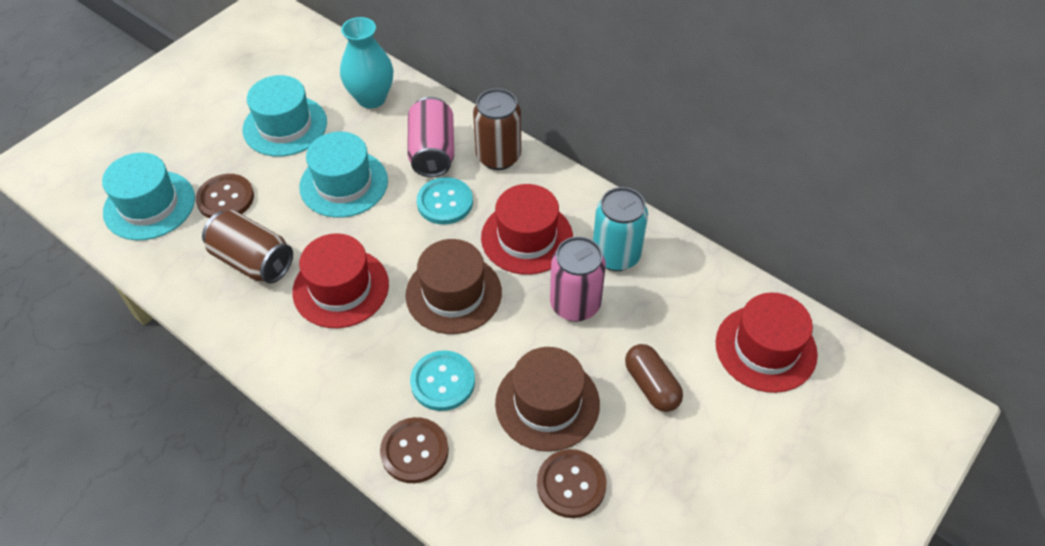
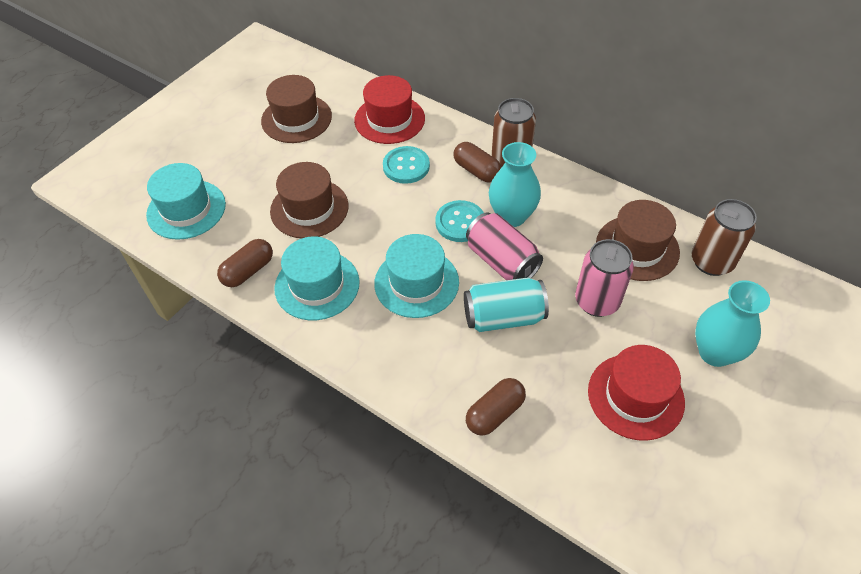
brown button: [196,174,254,219] [380,417,449,483] [537,449,607,518] = 3 -> none = 0
brown capsule: [625,344,683,412] = 1 -> [217,239,273,287] [454,142,501,182] [466,378,526,436] = 3
brown hat: [405,239,502,334] [495,347,600,452] = 2 -> [261,75,332,143] [270,162,349,238] [596,200,680,281] = 3
red hat: [292,233,389,328] [481,184,573,275] [716,292,818,393] = 3 -> [354,75,425,144] [588,345,685,441] = 2
turquoise vase: [340,17,394,109] = 1 -> [489,142,541,227] [695,280,770,367] = 2

